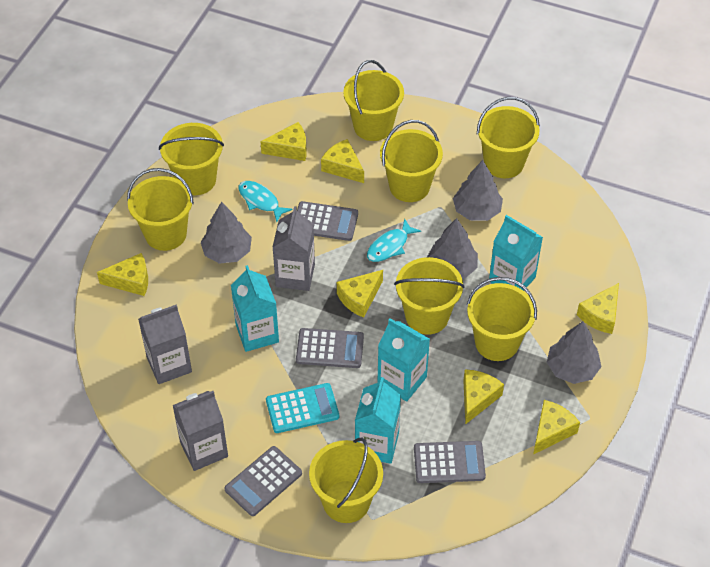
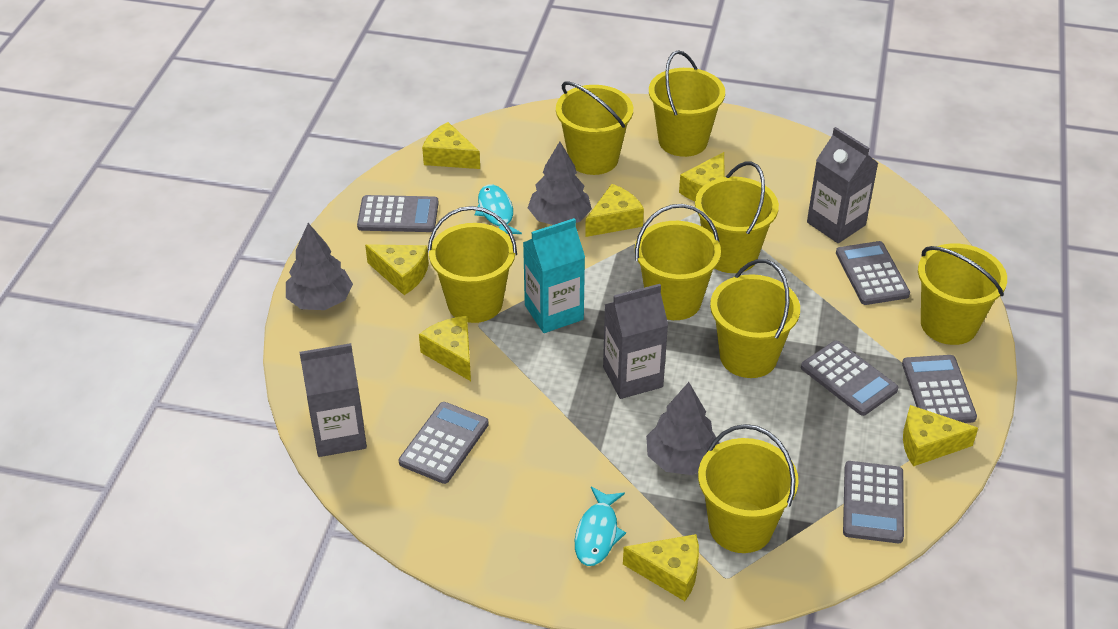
grey calculator: [224,446,302,516] [296,328,364,368] [297,201,358,241] [414,441,486,483] = 4 -> [357,195,439,232] [399,402,489,484] [801,341,898,416] [836,241,910,305] [843,461,904,543] [902,355,977,423] = 6
grey tree: [201,202,252,264] [427,218,478,279] [453,160,503,221] [547,321,601,384] = 4 -> [286,223,353,310] [528,141,592,225] [646,382,719,475] = 3
turquoise calculator: [266,383,339,433] = 1 -> none = 0
turquoise carton: [231,265,279,352] [355,377,401,464] [377,318,430,402] [489,215,543,291] = 4 -> [523,218,585,333] = 1

